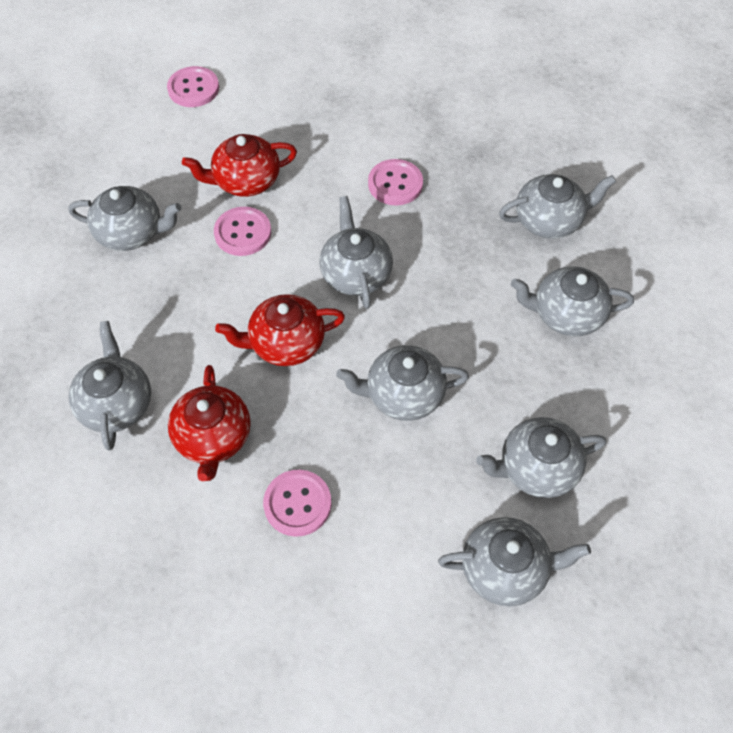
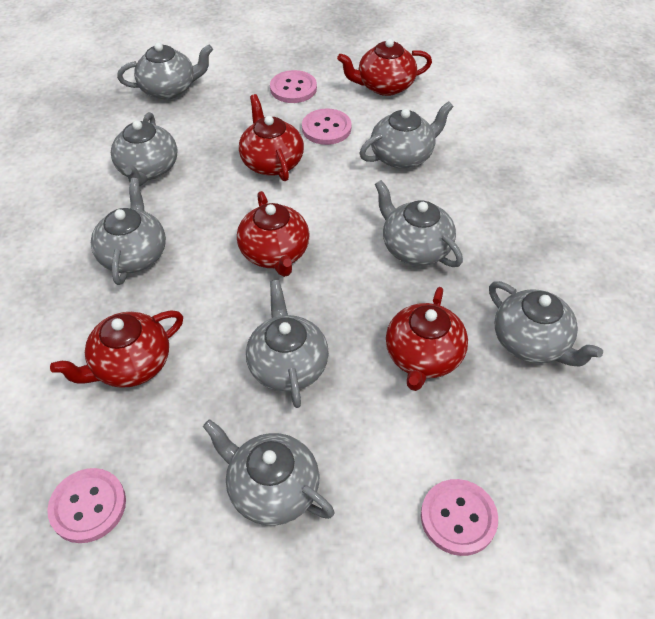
red teapot: [168,365,251,481] [182,134,297,197] [215,294,345,366] = 3 -> [50,310,183,388] [237,191,310,277] [239,94,304,181] [337,39,432,96] [386,287,468,391] = 5

